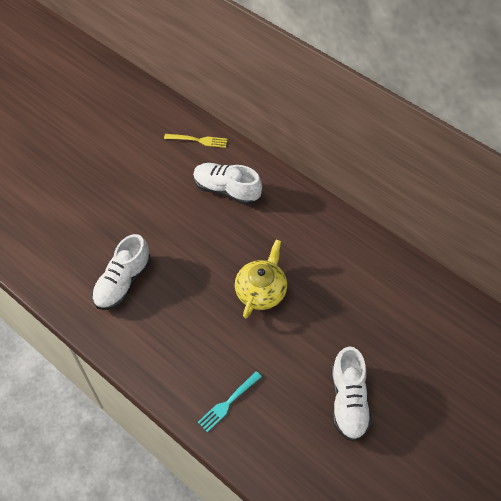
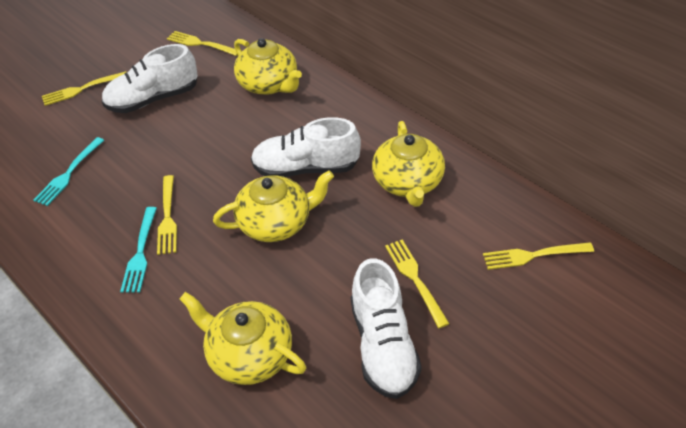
turquoise fork: [198,371,262,432] = 1 -> [33,137,104,206] [120,207,157,293] = 2
yellow fork: [164,134,227,148] = 1 -> [42,71,127,106] [157,175,177,255] [167,31,238,56] [385,240,450,328] [483,242,594,270] = 5
yellow teapot: [235,240,287,318] = 1 -> [180,292,306,385] [213,170,334,242] [234,38,302,95] [372,121,445,207] = 4

